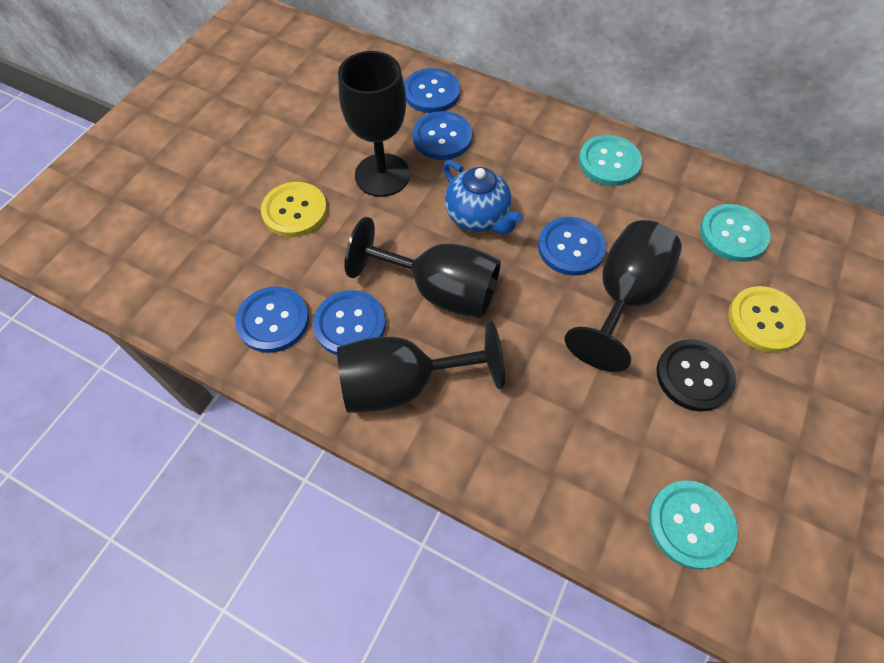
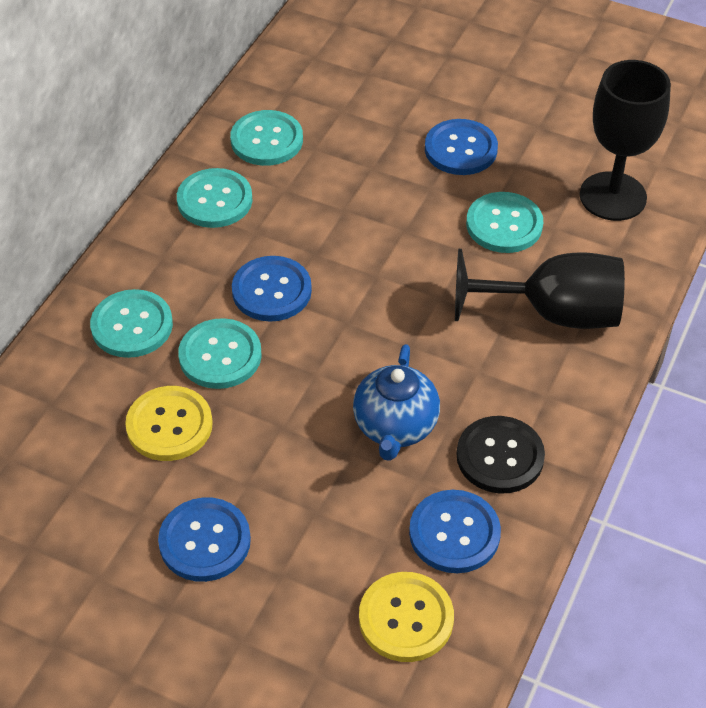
black goblet: [337,321,505,413] [338,51,410,197] [344,217,501,319] [565,220,682,372] = 4 -> [455,249,625,329] [580,60,671,221] = 2
blue button: [235,286,309,353] [313,290,386,355] [404,68,460,113] [413,111,472,160] [538,217,606,276] = 5 -> [158,497,251,582] [232,256,312,322] [409,490,501,573] [425,119,498,175] = 4
turquoise button: [579,135,642,186] [648,480,738,569] [700,204,771,262] = 3 -> [90,289,173,358] [177,168,252,228] [178,318,262,389] [230,110,303,166] [466,192,543,253] = 5

